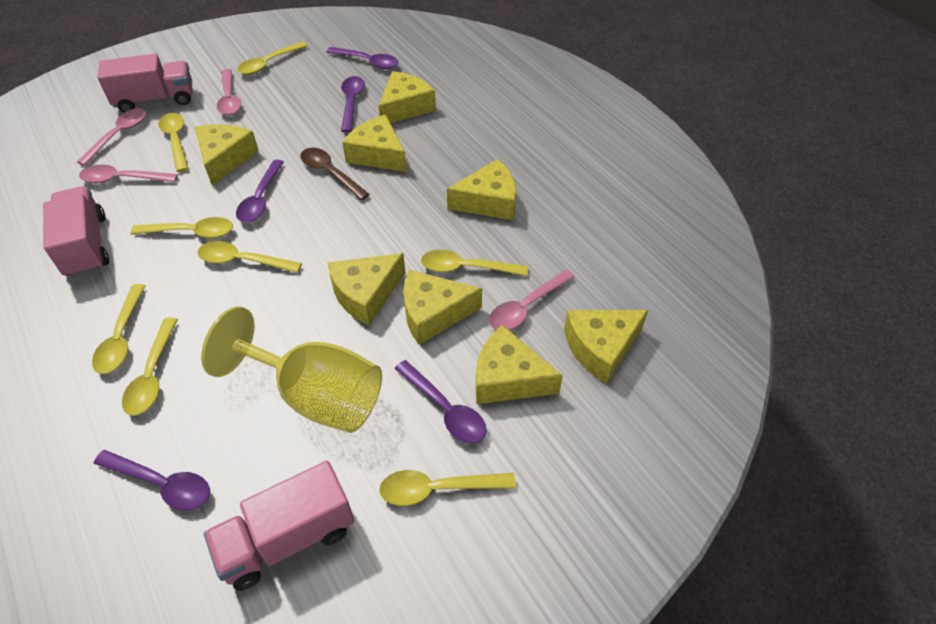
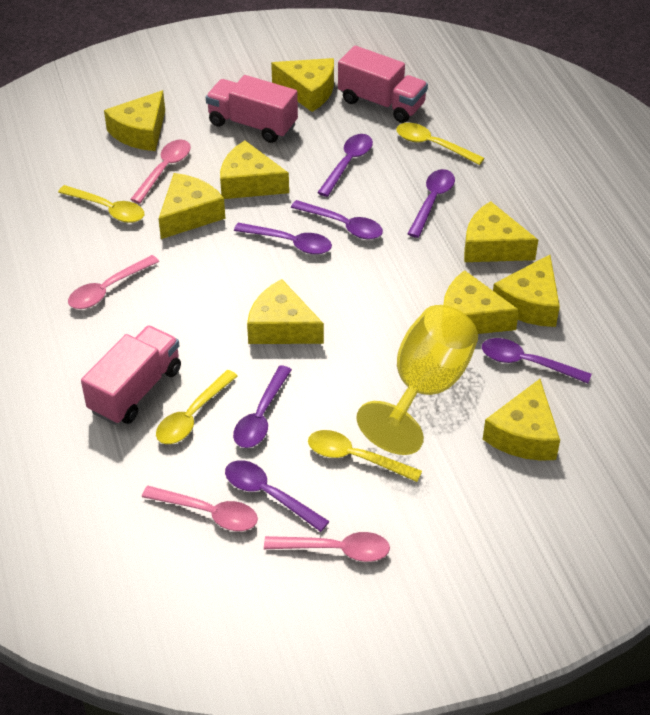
brown spoon: [301,148,370,200] = 1 -> none = 0
purple spoon: [94,450,210,510] [236,160,284,222] [326,47,399,69] [341,76,365,133] [394,360,487,444] = 5 -> [225,460,330,532] [233,365,292,448] [234,223,332,255] [291,200,383,239] [317,134,373,197] [407,169,455,238] [482,338,592,383] = 7
yellow cheese: [195,124,259,186] [327,253,405,326] [342,115,407,172] [379,71,436,123] [403,270,482,345] [447,159,516,221] [476,325,563,404] [564,310,648,384] = 8 -> [104,90,165,151] [159,173,225,239] [220,141,289,199] [247,279,324,344] [271,58,334,112] [443,270,519,334] [464,201,538,262] [482,379,560,461] [493,255,560,327] = 9
yellow spoon: [92,284,145,374] [122,318,178,416] [131,217,233,238] [159,113,189,172] [197,241,302,273] [237,42,308,75] [379,470,516,506] [421,250,528,276] = 8 -> [58,185,144,223] [156,370,238,444] [308,430,422,482] [396,123,484,165] = 4

